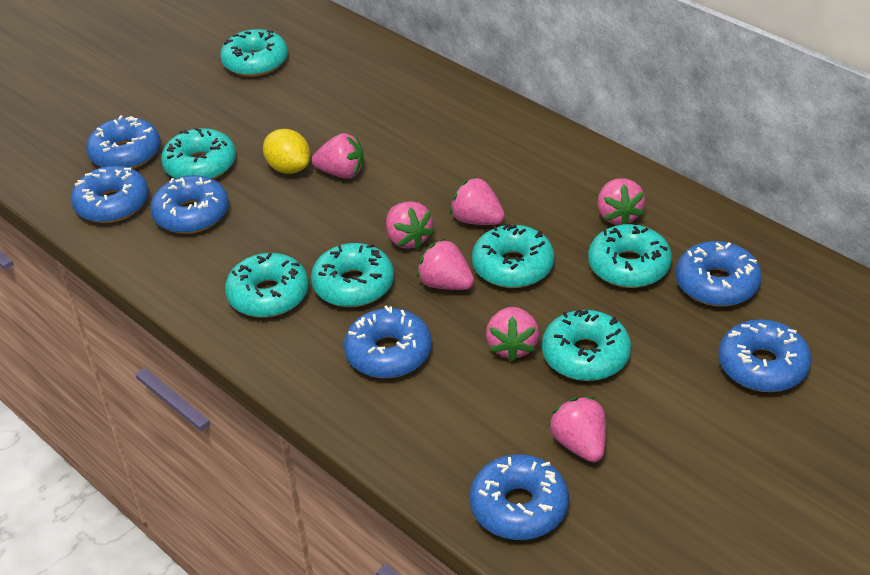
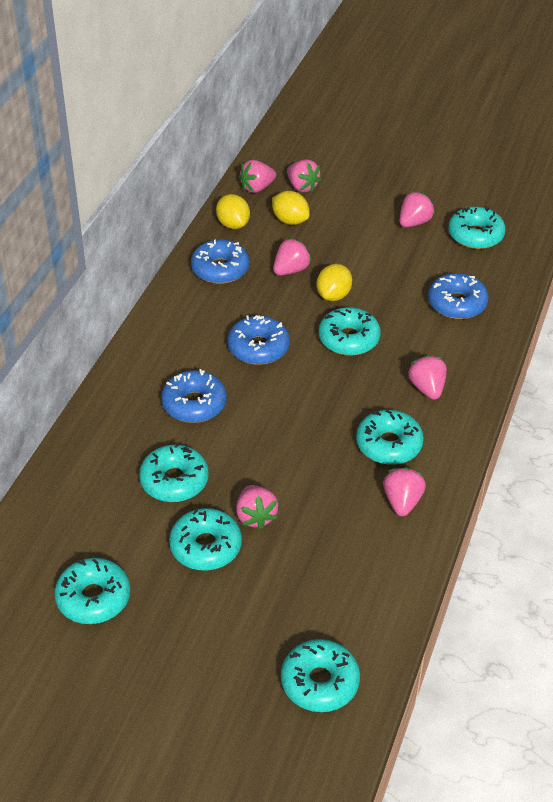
blue donut: [71,166,149,223] [86,115,161,169] [150,175,229,234] [344,305,432,378] [470,454,569,540] [675,241,762,306] [718,319,811,392] = 7 -> [161,369,227,423] [191,239,249,284] [227,315,290,365] [428,273,489,319] = 4
yellow lemon: [263,129,310,174] = 1 -> [216,194,250,229] [272,191,310,225] [316,264,352,301] = 3

